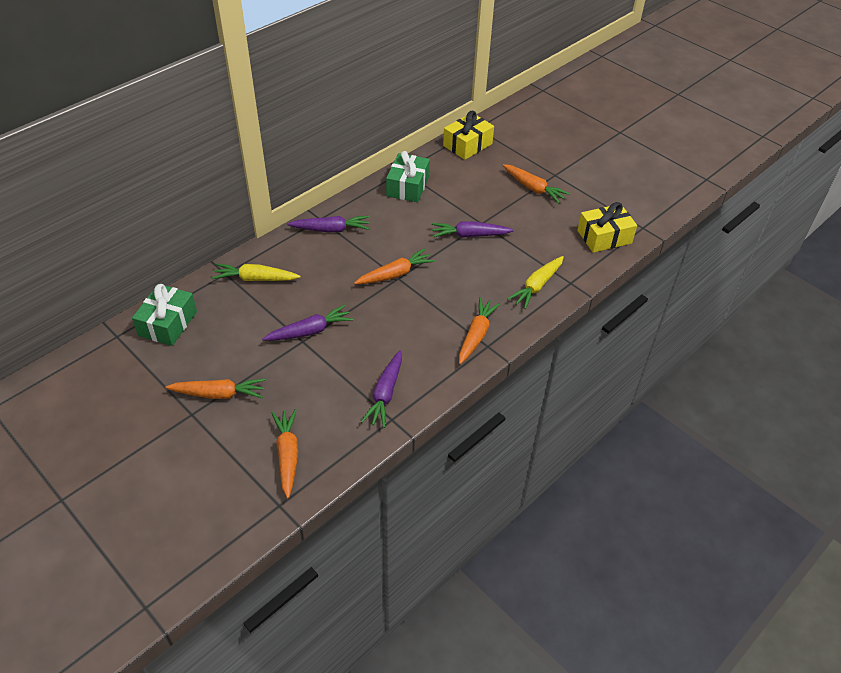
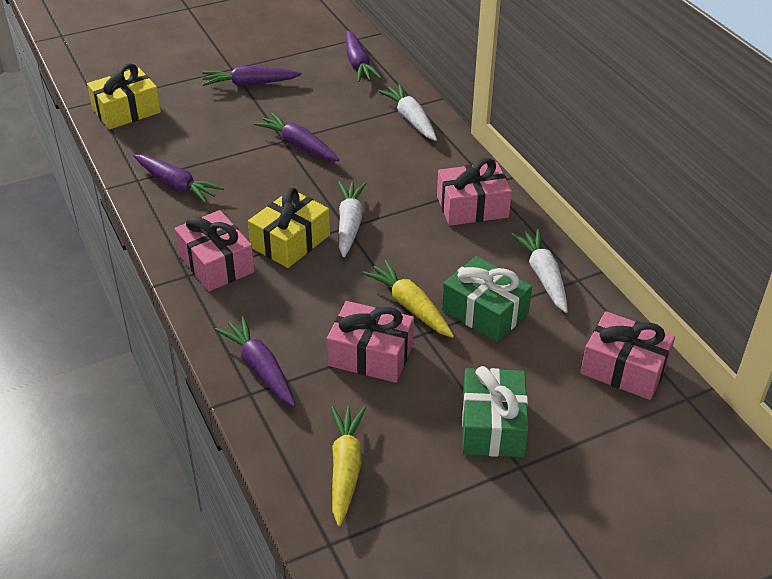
orange carrot: [165,379,265,399] [271,409,298,498] [354,248,435,284] [459,297,500,365] [503,164,570,203] = 5 -> none = 0
pink gift: none = 0 -> [174,210,255,291] [327,301,414,383] [437,158,512,226] [581,311,675,400] = 4
purple carrot: [262,305,353,341] [287,216,370,232] [361,350,402,428] [432,221,514,238] = 4 -> [134,154,224,203] [202,66,302,86] [215,316,296,407] [254,113,339,161] [346,30,382,82] = 5
white carrot: none = 0 -> [338,181,367,257] [378,84,437,141] [511,229,568,313] = 3

